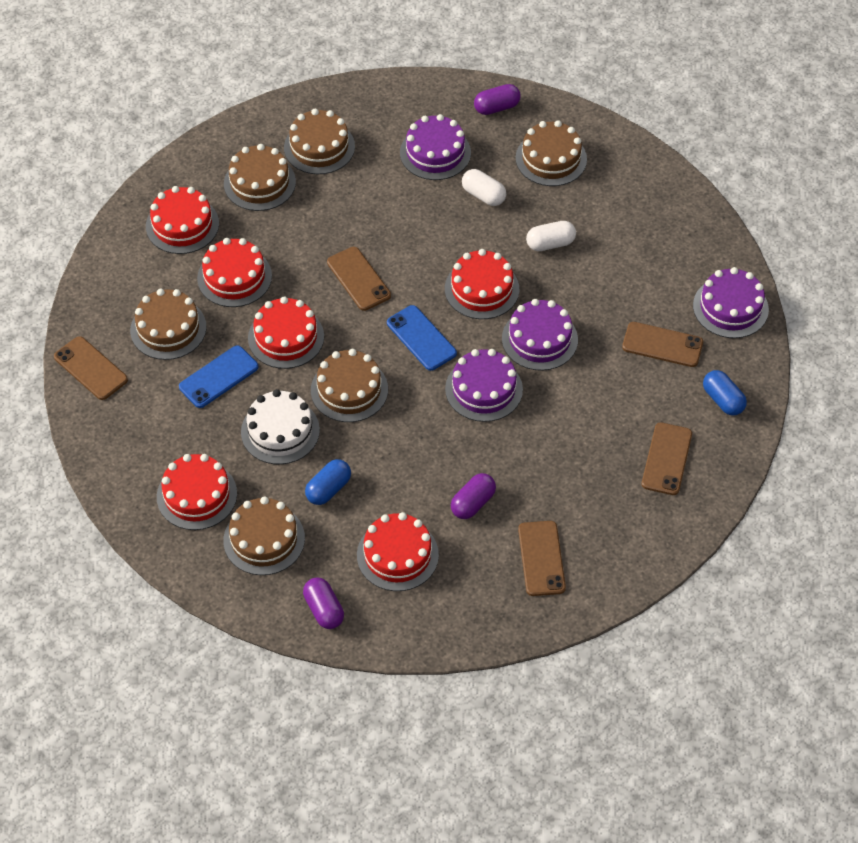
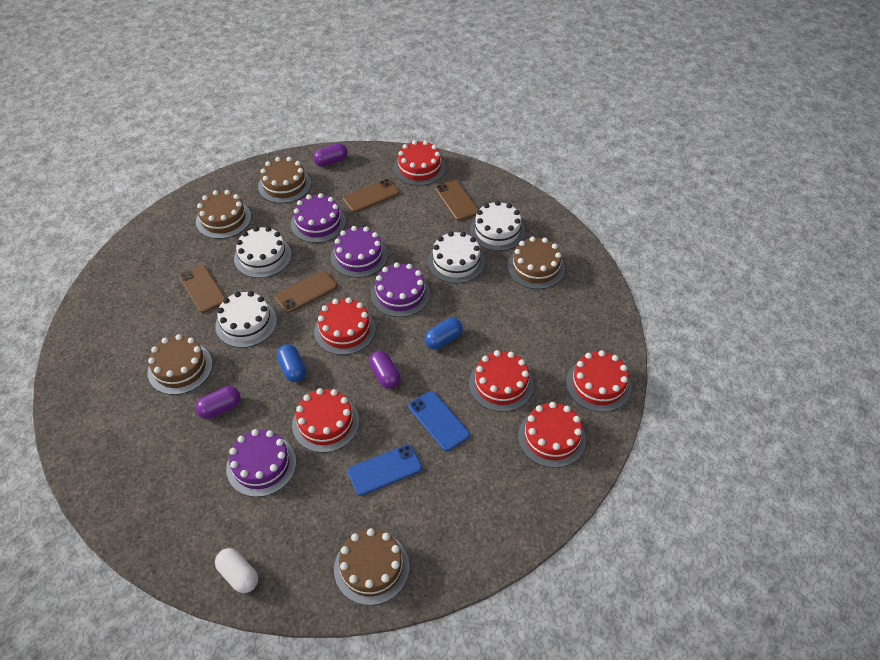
brown cake: [130,289,206,360] [223,496,305,575] [224,144,296,211] [284,109,355,174] [311,349,388,422] [516,120,587,186] = 6 -> [147,334,212,395] [196,190,251,239] [258,157,311,203] [334,528,409,605] [507,236,565,289] = 5
brown phone: [54,336,128,400] [327,247,391,311] [518,521,566,596] [622,322,703,367] [642,422,692,495] = 5 -> [179,265,225,313] [274,271,337,313] [343,179,399,213] [435,180,478,221] = 4
white cake: [241,389,320,464] = 1 -> [215,291,277,348] [234,226,291,278] [428,231,485,283] [470,201,525,251] = 4
white capsule: [462,169,506,206] [526,221,576,251] = 2 -> [215,548,258,593] = 1

